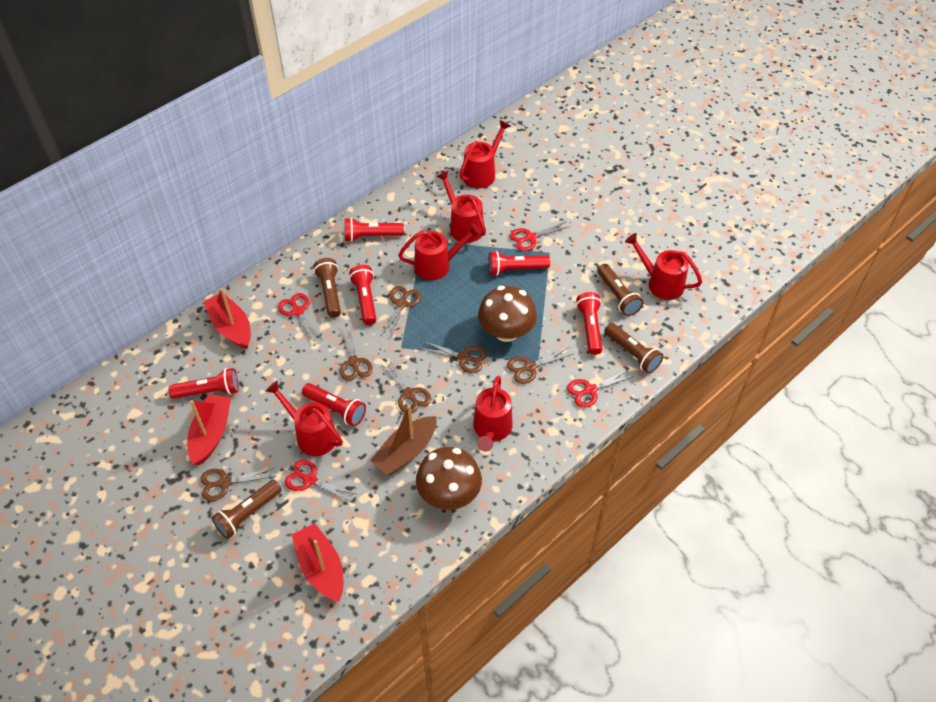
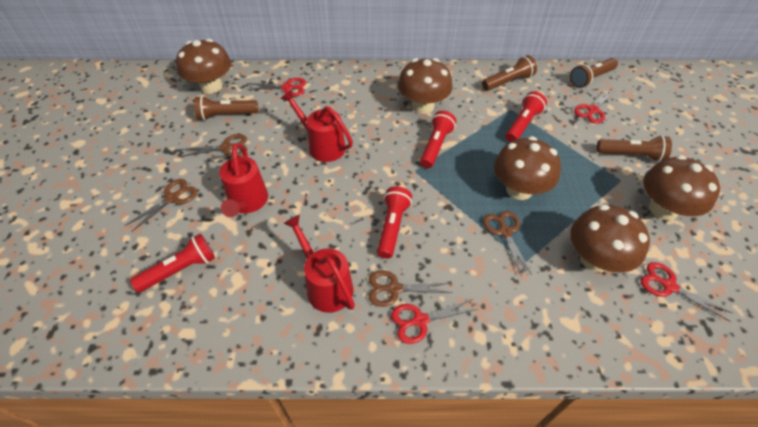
brown boat: [370,405,437,475] = 1 -> none = 0
brown mushroom: [416,447,482,510] [478,286,537,342] = 2 -> [176,39,231,94] [398,58,453,114] [494,136,561,200] [570,204,650,273] [643,155,720,220] = 5
brown scissors: [200,468,276,501] [340,327,373,381] [381,286,421,339] [381,359,431,414] [419,341,487,373] [507,347,573,384] = 6 -> [125,179,197,232] [179,134,247,157] [369,270,453,307] [483,211,532,277] = 4
red boat: [187,394,231,465] [203,288,251,349] [292,523,343,601] = 3 -> none = 0
red flashlight: [168,368,239,399] [302,383,366,426] [345,218,404,242] [349,265,377,325] [488,251,550,276] [576,292,602,355] = 6 -> [130,233,215,292] [377,186,412,259] [420,111,456,168] [505,91,547,142] = 4
red watering can: [266,381,343,456] [398,223,481,280] [437,171,486,243] [459,120,510,188] [473,376,513,452] [625,233,702,300] = 6 -> [219,143,268,217] [281,90,353,162] [283,214,355,313] = 3

